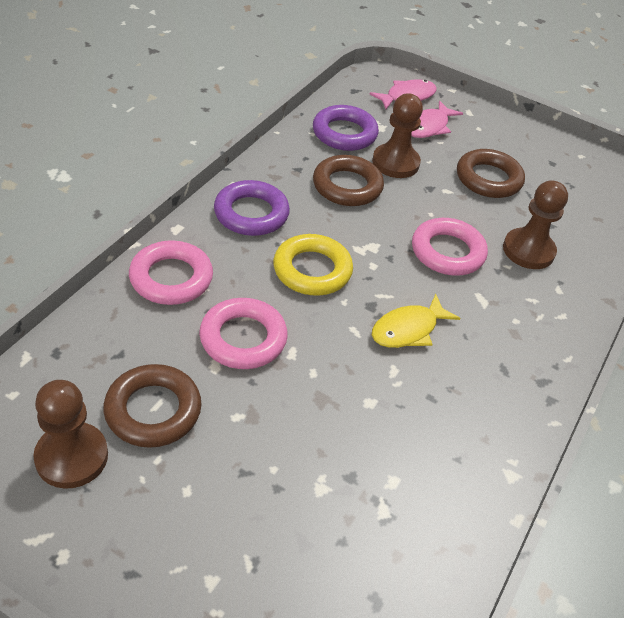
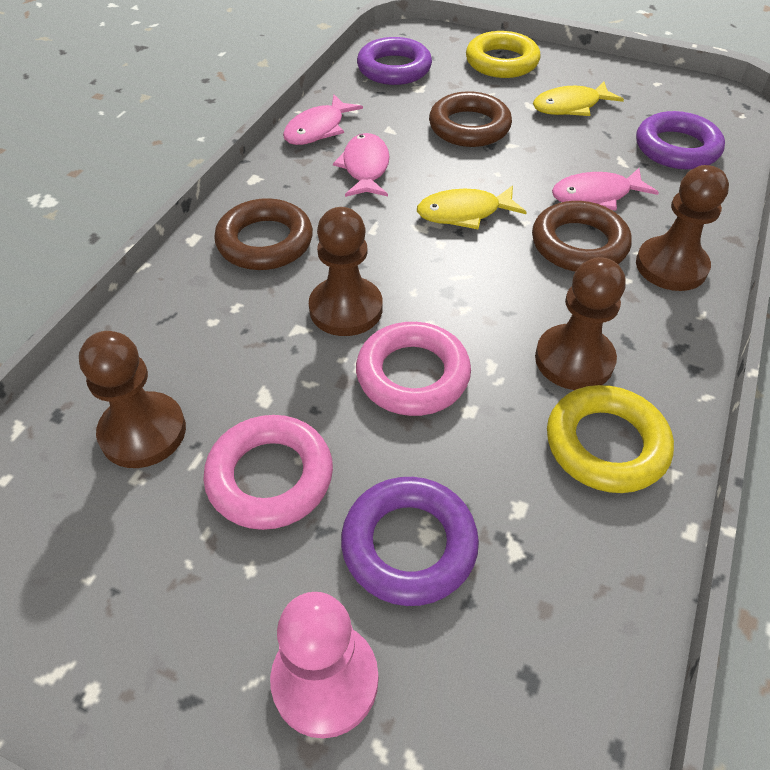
brown pawn: [34,380,108,489] [372,93,423,178] [503,180,568,269] = 3 -> [79,331,186,468] [309,207,382,336] [535,257,626,390] [636,165,729,291] = 4
pink fish: [370,79,437,109] [411,100,463,138] = 2 -> [283,95,363,145] [333,133,390,197] [552,168,659,211] = 3
pink pawn: none = 0 -> [270,592,378,738] = 1
pink ring: [129,240,213,305] [199,298,288,369] [412,218,488,275] = 3 -> [203,415,333,530] [356,322,471,416] = 2
purple ring: [214,180,290,236] [313,105,379,151] = 2 -> [341,477,479,606] [357,37,432,85] [636,111,725,169] = 3
yellow fish: [372,294,460,348] = 1 -> [417,185,527,229] [533,81,624,116] = 2
yellow ring: [273,234,353,295] = 1 -> [466,31,541,78] [547,385,674,493] = 2

